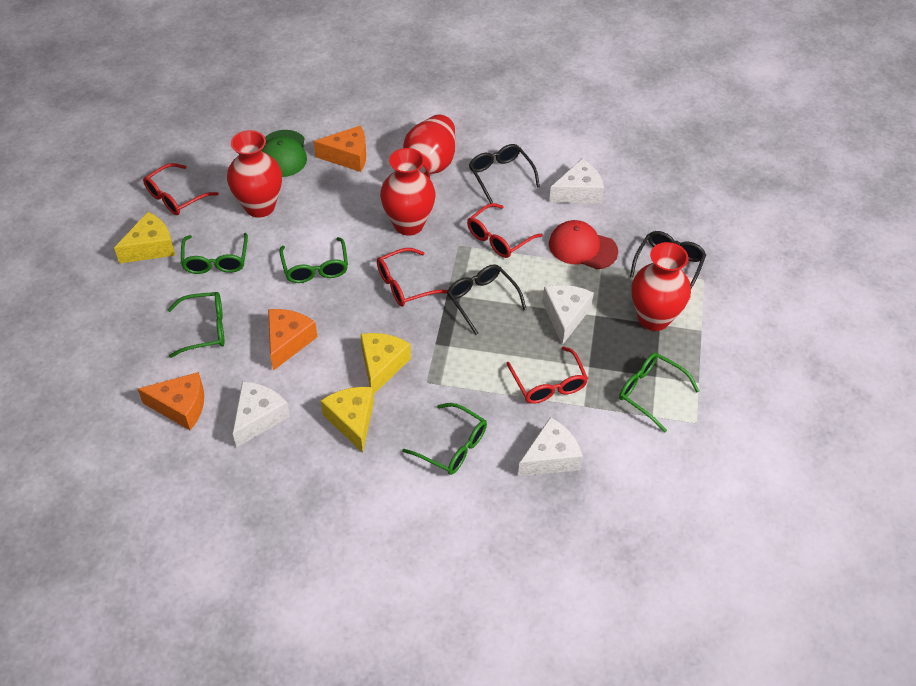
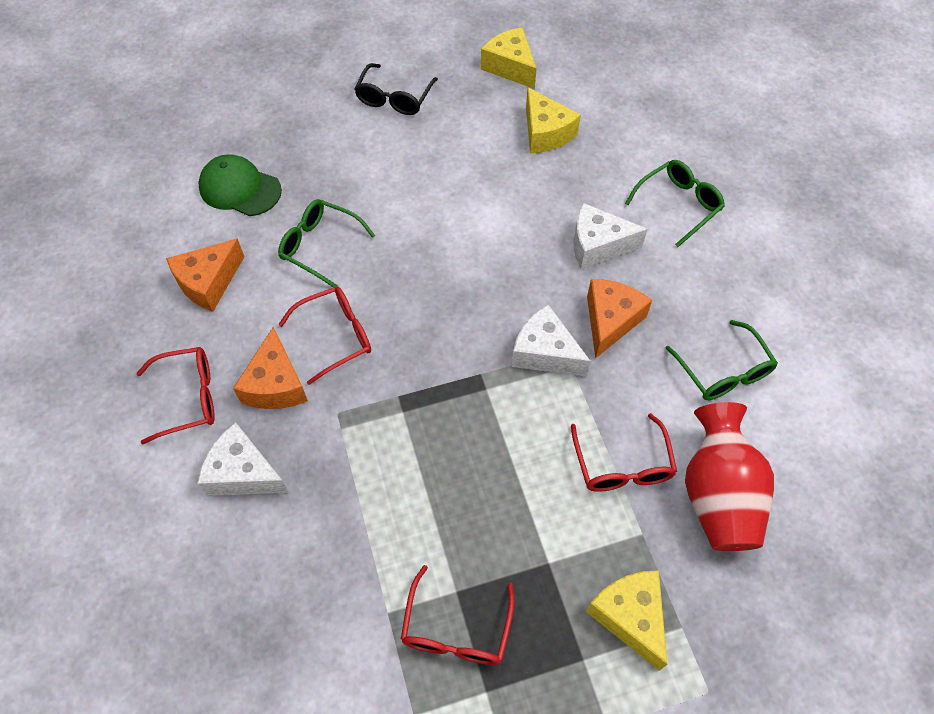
black glasses: [447,264,527,335] [469,144,540,204] [630,231,706,288] = 3 -> [355,63,438,115] = 1
green glasses: [167,292,224,358] [181,233,248,274] [280,237,348,283] [402,403,487,475] [619,352,699,432] = 5 -> [278,199,375,287] [625,160,725,247] [665,320,778,400] = 3
red cap: [549,220,618,269] = 1 -> none = 0
red vase: [227,130,282,218] [380,148,436,235] [403,115,455,179] [631,242,691,331] = 4 -> [685,402,774,551] = 1
white cheese: [233,381,290,448] [518,417,583,477] [542,285,594,345] [549,159,604,204] = 4 -> [197,422,289,496] [512,305,591,377] [574,203,648,269] = 3

